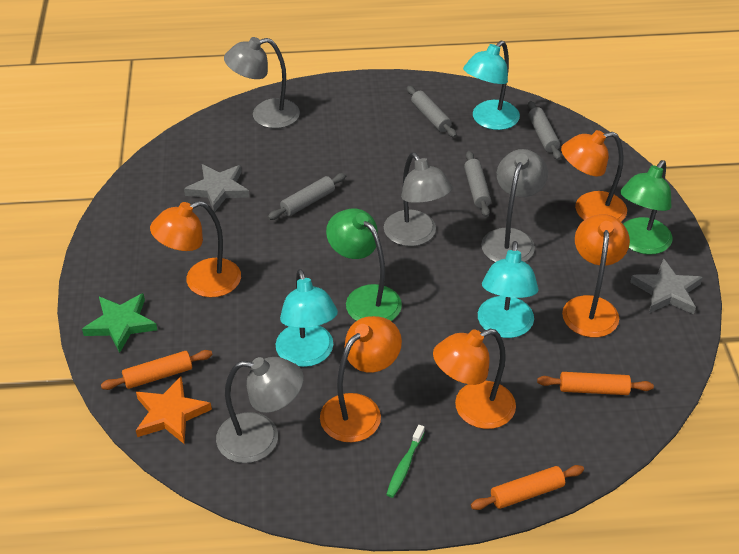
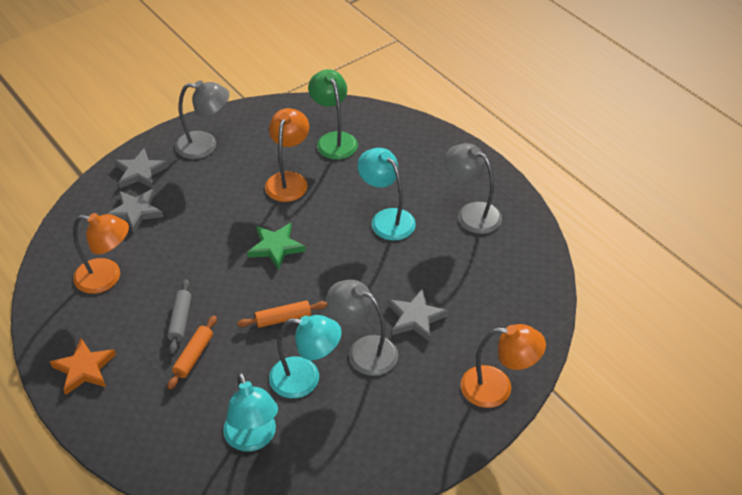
green lamp: [326,208,402,321] [620,160,672,255] = 2 -> [308,69,358,159] = 1
green toothbrush: [386,425,425,498] = 1 -> none = 0
grey lamp: [216,357,304,463] [224,37,300,128] [384,152,453,246] [481,149,548,262] = 4 -> [175,80,229,159] [327,280,398,376] [445,143,502,234] = 3
grey rolling pin: [268,173,346,220] [407,86,457,138] [464,151,491,217] [527,101,561,160] = 4 -> [167,279,192,354] = 1
grey star: [184,164,250,212] [630,259,703,314] = 2 -> [107,189,163,233] [114,148,169,189] [388,289,448,342] = 3
orange lamp: [150,201,241,298] [320,316,402,442] [433,329,516,429] [561,130,627,222] [562,214,630,338] = 5 -> [73,213,129,294] [265,108,309,202] [461,324,546,408] = 3
orange rolling pin: [101,350,213,390] [471,465,584,510] [537,372,654,395] = 3 -> [167,315,217,390] [237,300,327,328] = 2

